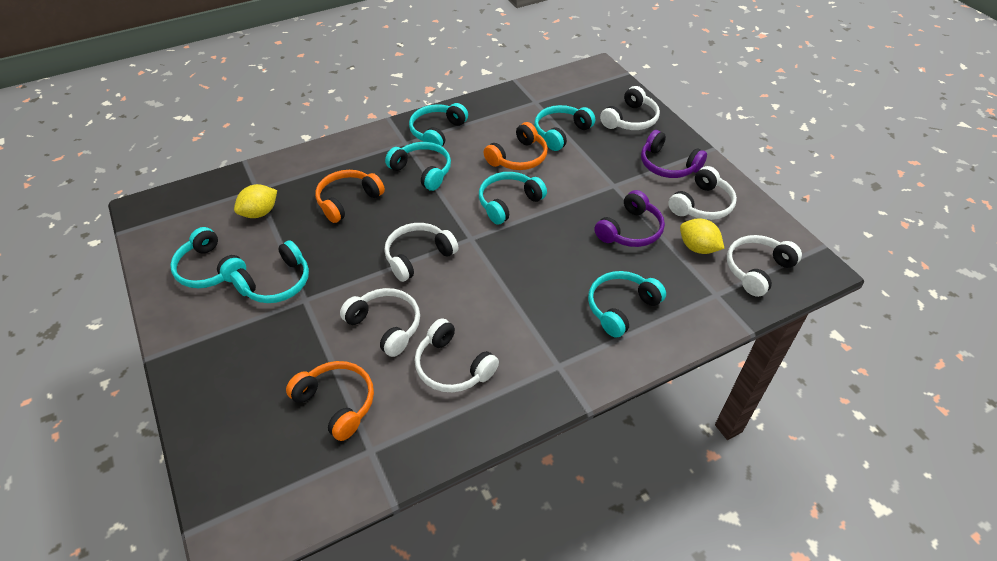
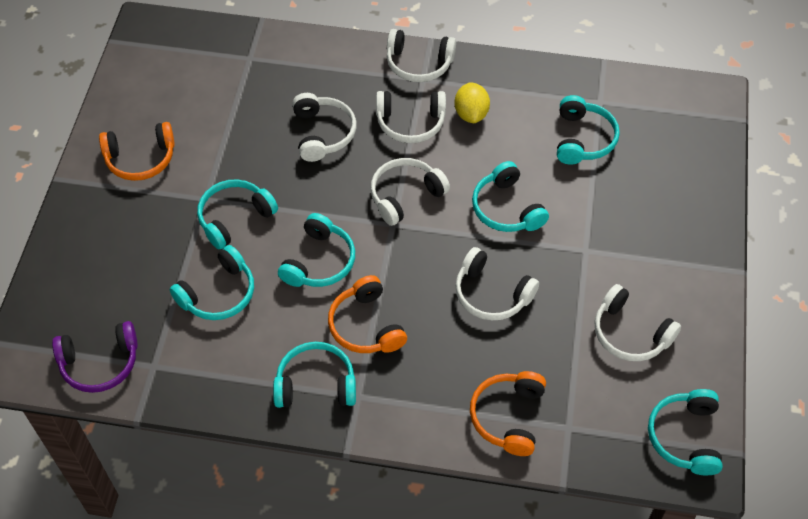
purple headphones: [594,190,665,247] [641,130,707,178] = 2 -> [52,321,138,393] = 1
yellow lemon: [234,184,277,218] [680,218,724,254] = 2 -> [455,82,490,123] = 1

